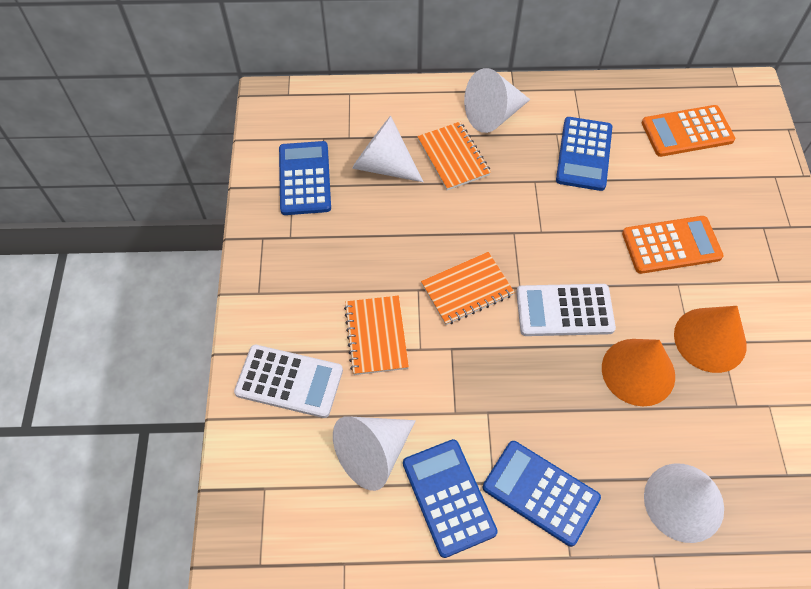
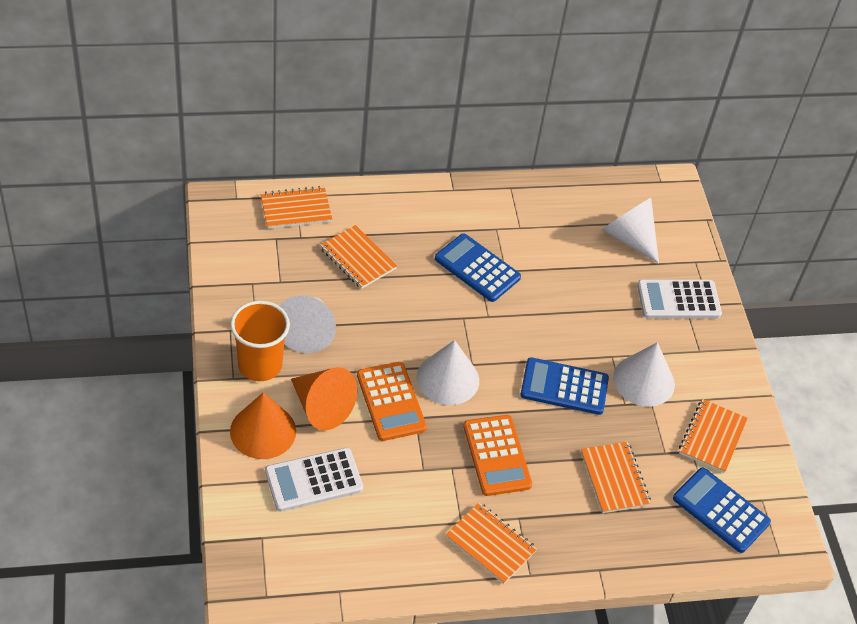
blue calculator: [279,141,331,215] [403,439,498,558] [483,441,601,547] [556,117,612,191] = 4 -> [435,233,521,302] [520,357,609,415] [673,467,771,553] = 3
orange cup: none = 0 -> [230,301,290,381] = 1
orange notebook: [344,296,409,375] [417,122,491,190] [421,252,515,325] = 3 -> [260,186,332,229] [320,225,397,289] [445,502,537,584] [581,442,651,513] [679,399,748,473] = 5

